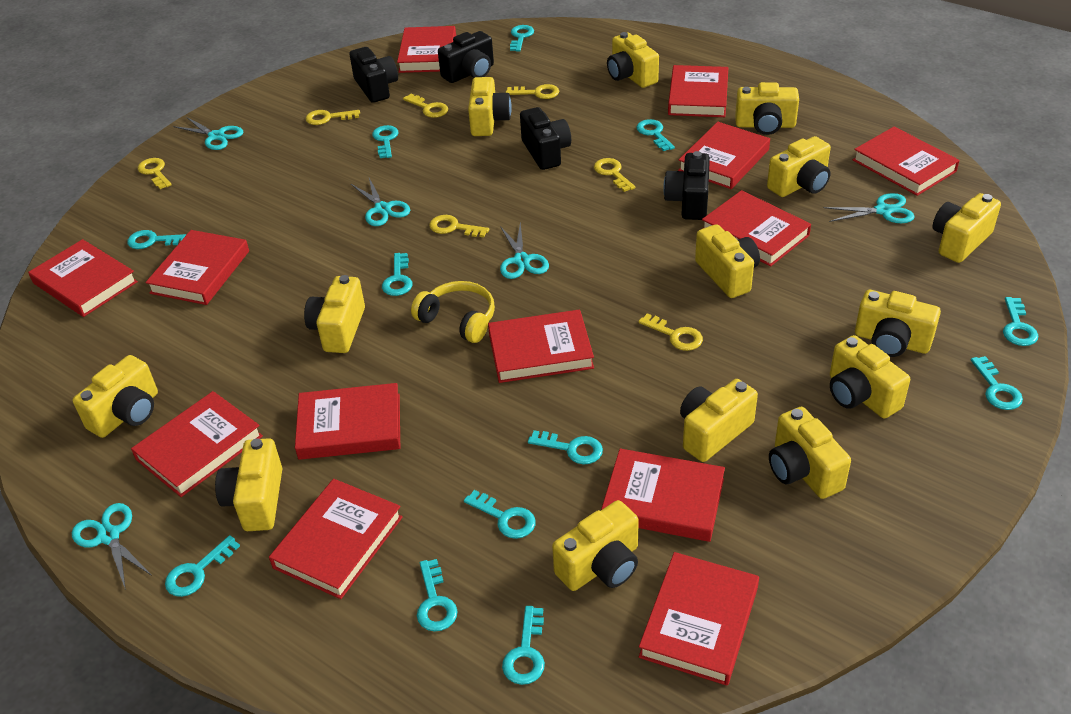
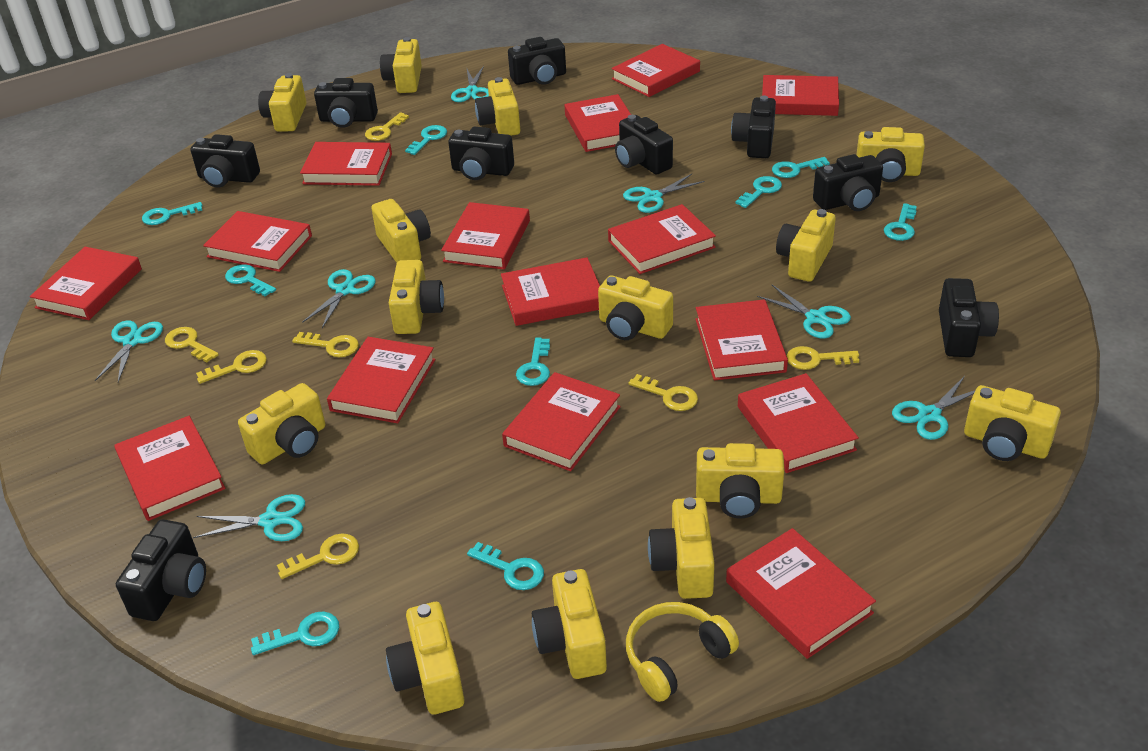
black camera: [350,47,398,103] [438,31,494,83] [520,107,571,170] [663,151,710,220] = 4 -> [116,519,206,621] [191,134,260,188] [314,78,378,128] [448,127,514,180] [508,37,566,85] [615,115,673,175] [731,96,776,158] [813,154,883,211] [939,278,999,357] = 9
red book: [28,239,138,317] [131,391,263,497] [146,230,249,305] [269,479,403,599] [295,383,400,460] [397,26,456,73] [488,309,594,383] [601,449,725,542] [639,552,759,686] [668,65,728,117] [678,122,770,189] [702,190,811,267] [853,127,960,196] = 13 -> [30,247,142,320] [114,416,225,521] [203,211,312,272] [300,142,392,186] [327,337,436,423] [441,202,530,270] [501,257,600,326] [502,372,621,471] [565,94,631,152] [608,204,716,274] [611,44,700,97] [695,299,788,380] [726,528,876,659] [738,373,859,473] [762,75,839,116] = 15
turquoise key: [127,230,187,249] [165,535,240,597] [372,125,399,158] [382,253,412,296] [417,559,458,632] [464,490,536,539] [502,606,545,685] [510,25,534,52] [528,430,603,464] [636,119,675,151] [971,356,1023,410] [1003,297,1038,346] = 12 -> [142,202,203,225] [225,264,276,296] [251,612,339,655] [405,125,447,155] [467,542,544,590] [516,338,550,386] [736,176,782,208] [772,157,830,178] [884,203,917,241] = 9
turquoise scissors: [72,503,152,590] [173,117,243,150] [351,178,410,226] [500,222,549,279] [824,193,915,223] = 5 -> [95,320,163,382] [193,494,305,541] [302,269,376,328] [451,66,489,102] [623,173,705,213] [757,285,851,339] [892,376,975,440] = 7

